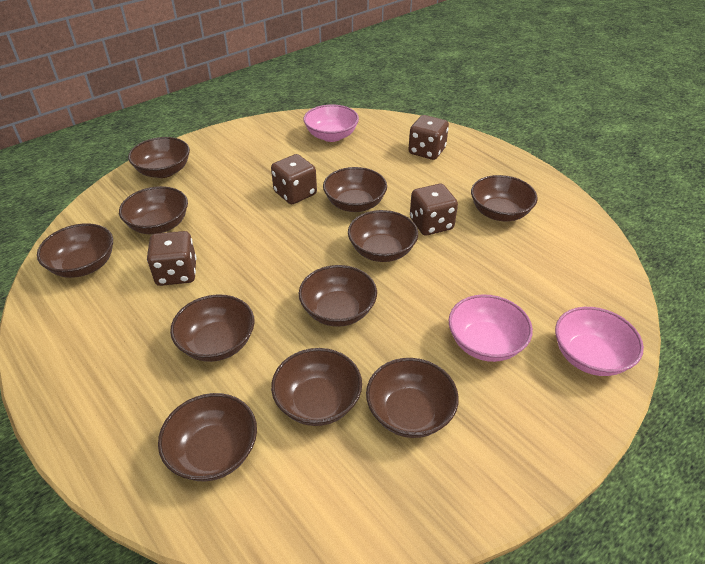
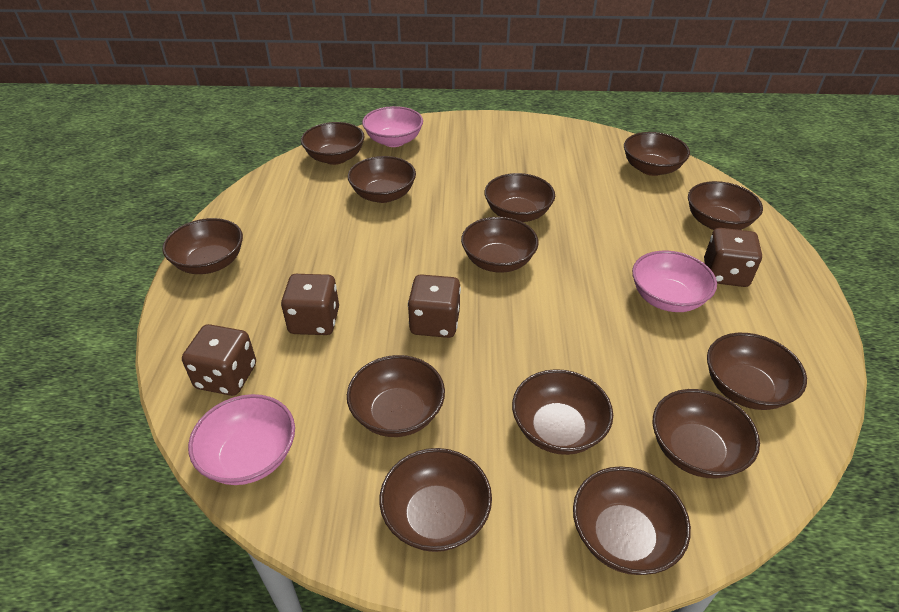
brown bowl: [37,223,113,278] [119,186,188,234] [128,137,190,178] [158,393,257,481] [170,294,255,362] [271,348,362,426] [299,265,377,327] [323,167,387,212] [348,210,418,262] [366,358,459,438] [471,175,538,221] = 11 -> [162,218,243,274] [301,122,365,165] [347,355,445,437] [348,156,416,203] [379,448,492,552] [461,217,539,273] [484,173,555,222] [512,369,613,455] [573,466,691,575] [624,132,690,176] [653,389,760,478] [688,181,763,230] [707,333,807,410] = 13

